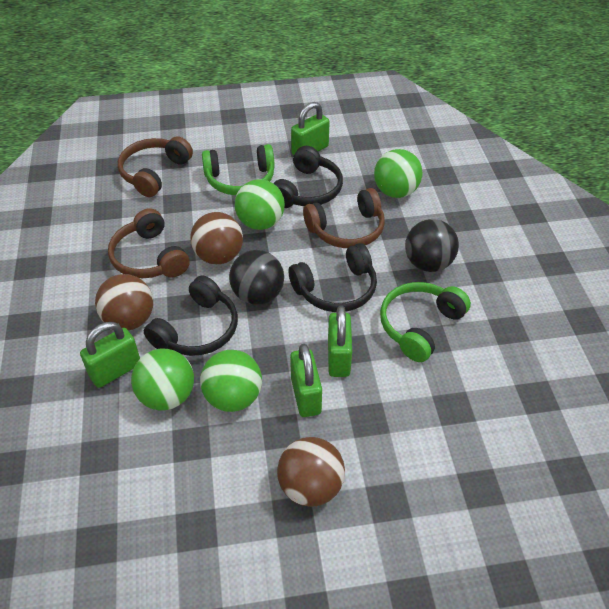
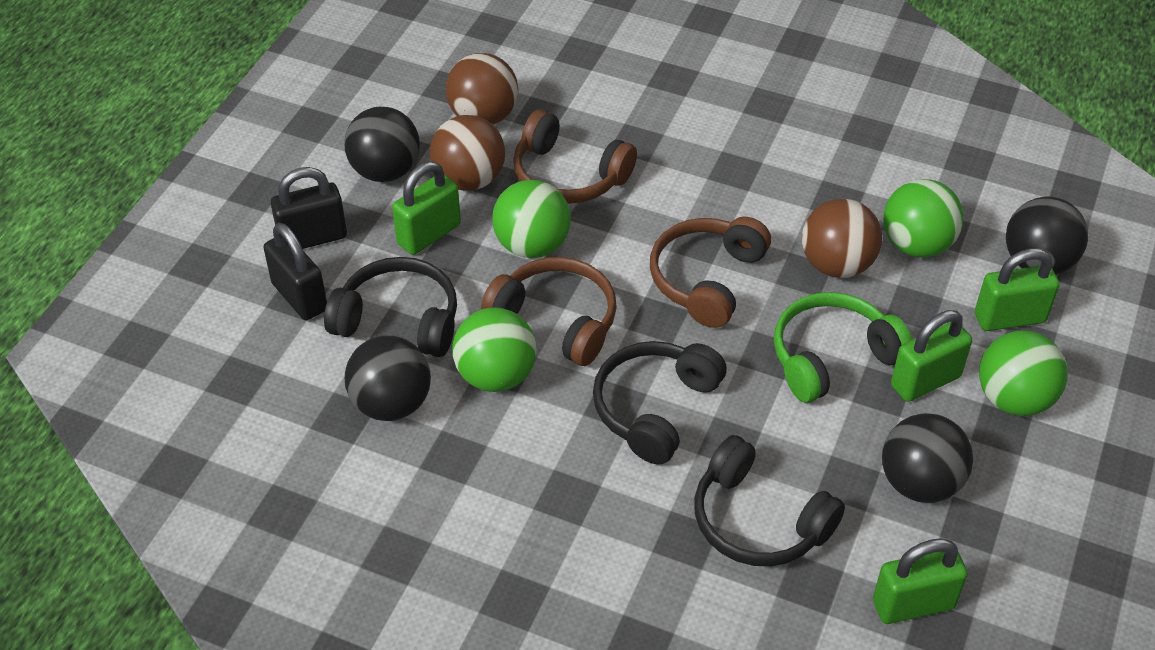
black ball: [229,250,284,305] [405,219,459,272] = 2 -> [344,107,420,182] [345,336,431,421] [882,413,973,503] [1006,197,1088,275] = 4
black padlock: none = 0 -> [264,223,327,320] [271,167,347,249] = 2
green headphones: [202,144,275,195] [380,282,471,362] = 2 -> [774,292,912,403] = 1

